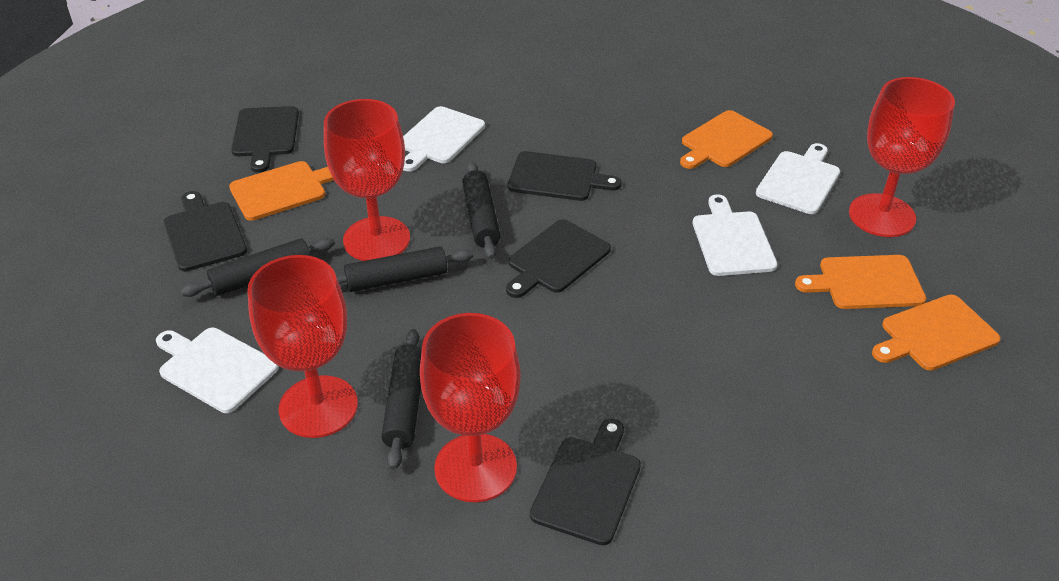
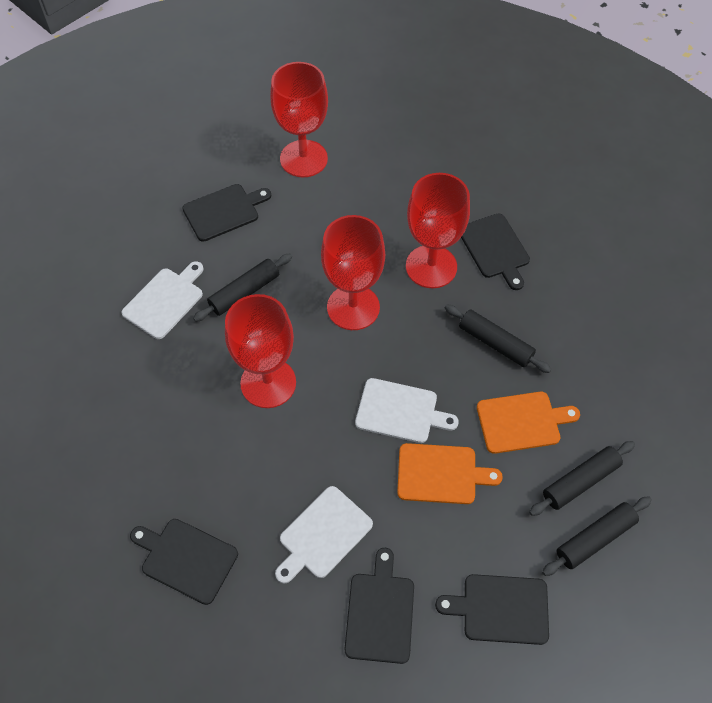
orange cutting board: [229,161,334,221] [680,110,773,169] [795,255,926,309] [872,295,1001,371] = 4 -> [397,443,503,504] [477,392,580,454] = 2
white cutting board: [156,328,279,413] [403,106,485,172] [692,194,778,276] [756,143,840,214] = 4 -> [121,261,204,339] [275,486,373,584] [355,378,459,443] = 3

